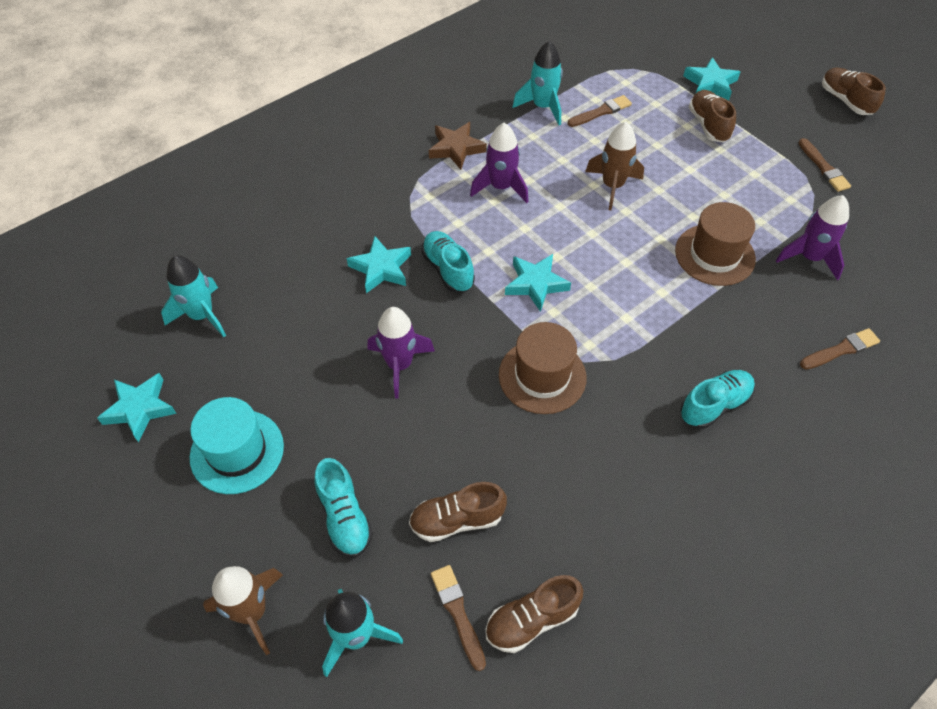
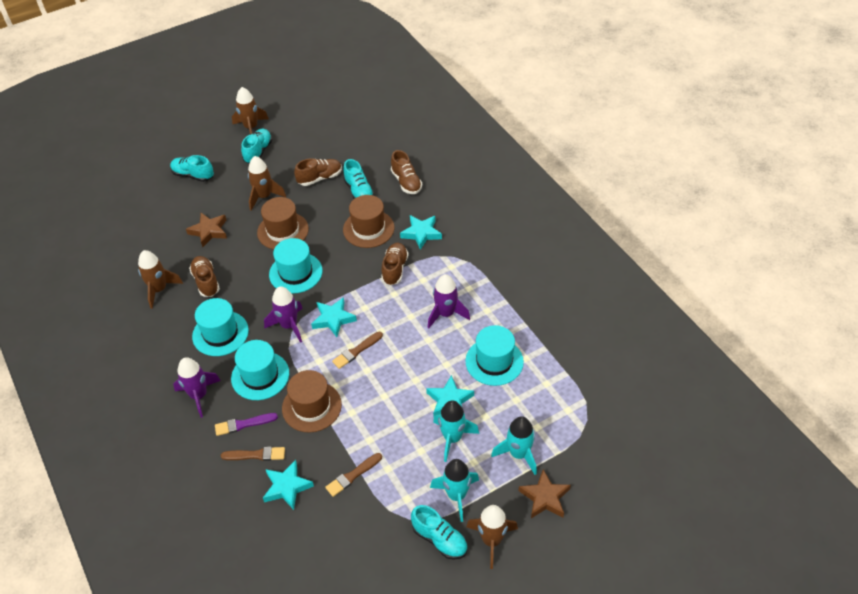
brown brush: [431,565,486,671] [567,95,632,127] [799,138,851,192] [800,328,880,369] = 4 -> [221,447,285,461] [325,453,382,497] [332,332,383,369] = 3
brown hat: [499,322,587,414] [675,202,756,286] = 2 -> [257,197,309,250] [282,370,342,433] [343,195,394,248] = 3
brown rocket: [203,566,283,655] [585,122,644,210] = 2 -> [138,250,183,309] [232,87,269,134] [248,156,286,211] [466,505,518,569] = 4
brown star: [429,122,487,170] = 1 -> [186,213,227,247] [519,469,571,518] = 2
purple brush: none = 0 -> [215,413,278,436] = 1
turquoise hat: [190,397,284,494] = 1 -> [192,298,249,356] [231,340,289,400] [269,238,322,294] [465,325,524,386] = 4
turquoise shoe: [315,458,373,557] [421,231,475,292] [680,370,755,429] = 3 -> [170,155,214,182] [241,129,272,164] [343,159,374,199] [411,505,467,560] = 4

